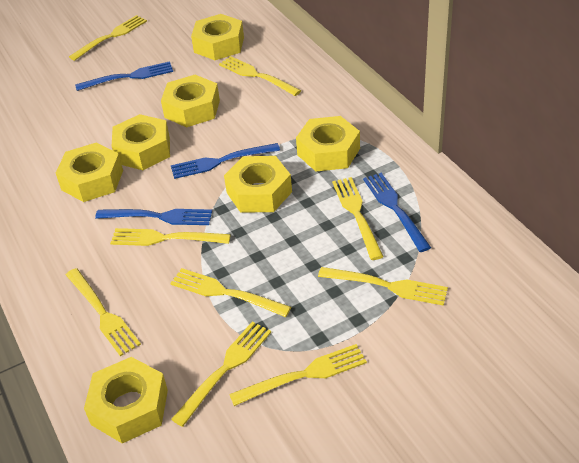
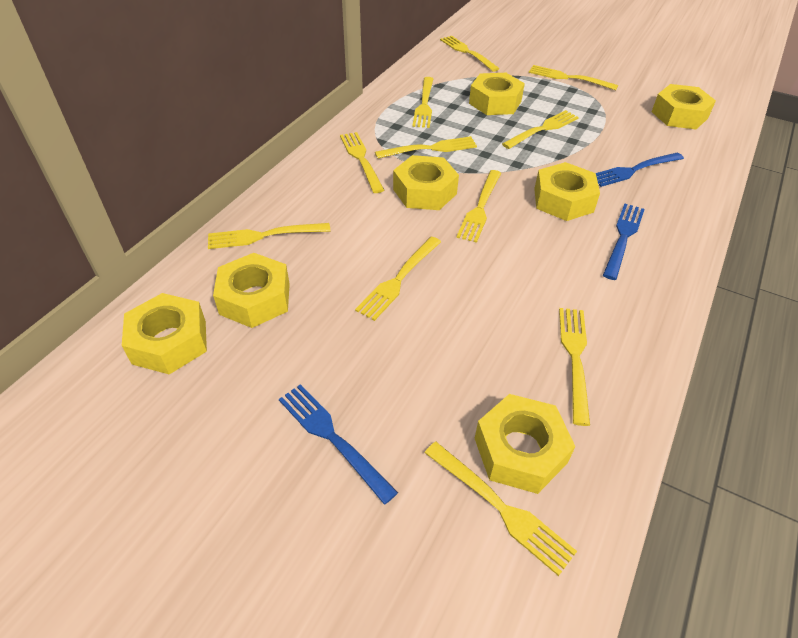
blue fork: [75,61,173,91] [95,209,212,225] [171,143,280,179] [363,173,431,252] = 4 -> [279,384,398,505] [596,152,684,187] [603,204,645,280] = 3
yellow fork: [66,268,141,356] [69,15,147,61] [110,228,231,246] [170,268,291,317] [171,321,271,427] [219,56,301,96] [229,344,367,406] [318,267,448,306] [332,177,384,260] = 9 -> [208,223,330,249] [340,132,384,193] [355,237,441,321] [375,136,477,159] [412,77,433,128] [425,442,577,576] [440,36,500,72] [456,170,501,243] [502,110,579,149] [529,65,618,90] [559,308,590,426] = 11

